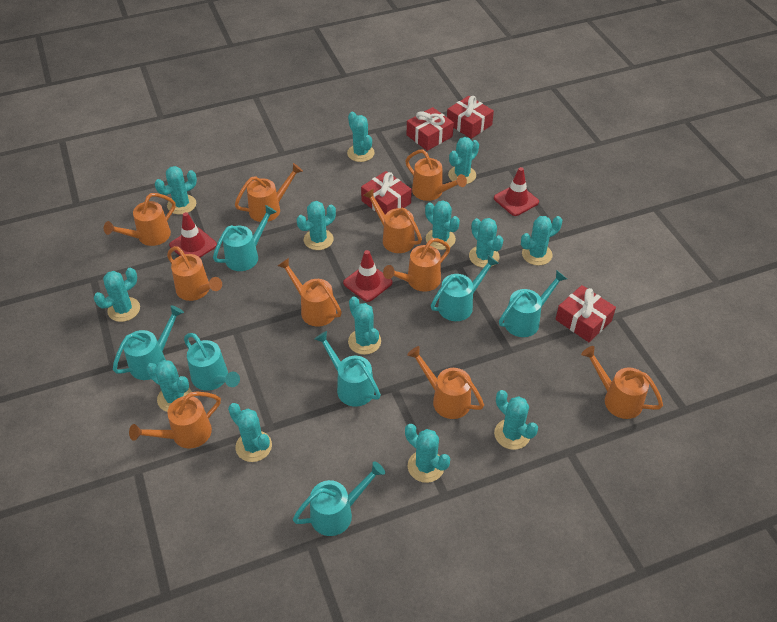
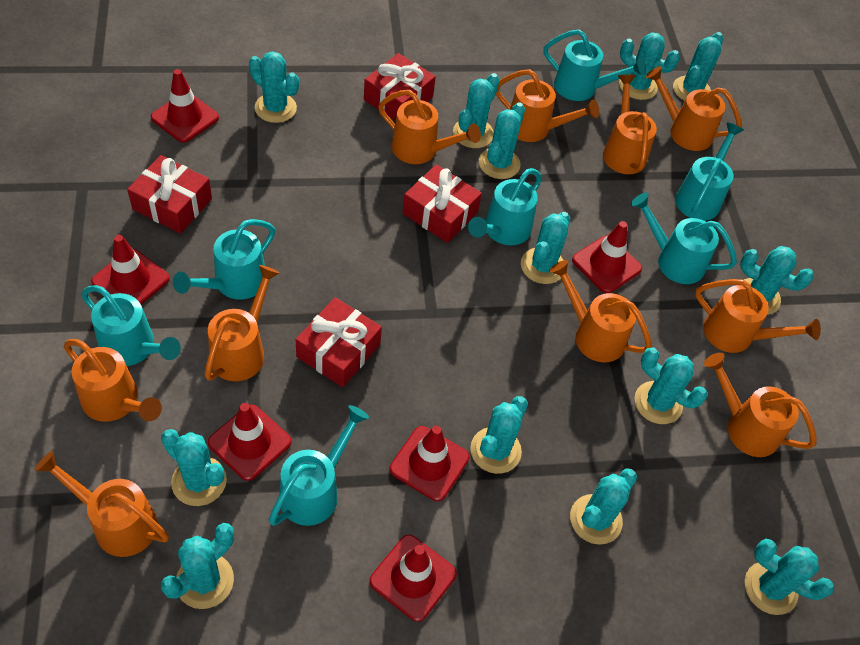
red traffic cone: [169,212,217,258] [343,250,392,302] [494,167,539,216] = 3 -> [91,235,169,305] [151,69,219,143] [208,403,292,481] [369,535,457,622] [390,425,470,501] [572,221,642,293] = 6

